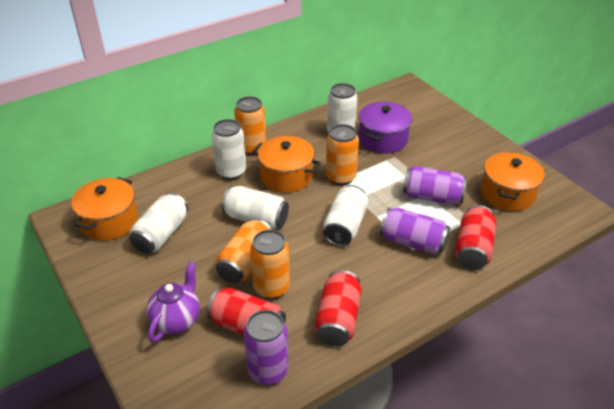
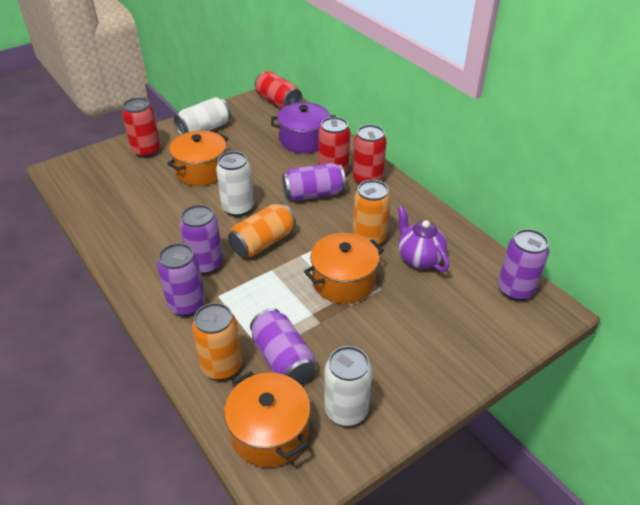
orange can: [216,218,272,283] [234,96,266,155] [250,230,290,299] [326,124,359,185] = 4 -> [192,303,242,380] [228,203,296,257] [353,180,391,245] = 3
purple can: [243,310,289,385] [380,208,450,254] [403,166,467,205] = 3 -> [157,243,205,316] [179,205,223,275] [250,308,316,385] [282,163,346,201] [498,229,549,301] = 5
red can: [207,287,286,335] [315,270,361,346] [455,205,496,270] = 3 -> [122,97,161,158] [255,71,302,109] [318,117,350,173] [353,125,387,185] = 4
white can: [129,192,188,254] [212,119,246,180] [222,186,289,229] [323,185,368,246] [327,83,358,133] = 5 -> [174,97,231,135] [216,151,254,217] [324,346,372,426] = 3

